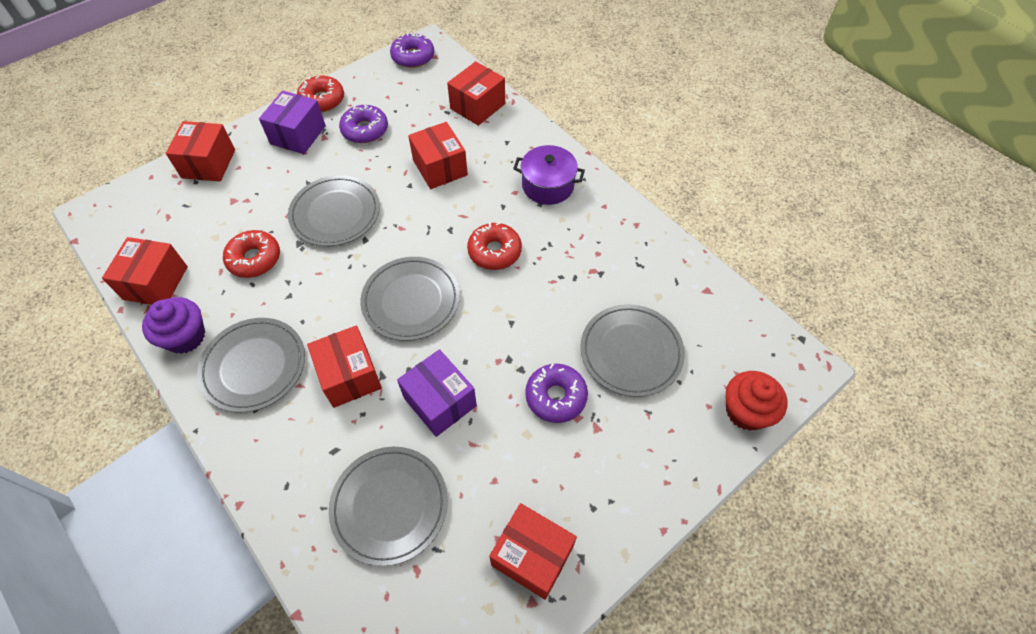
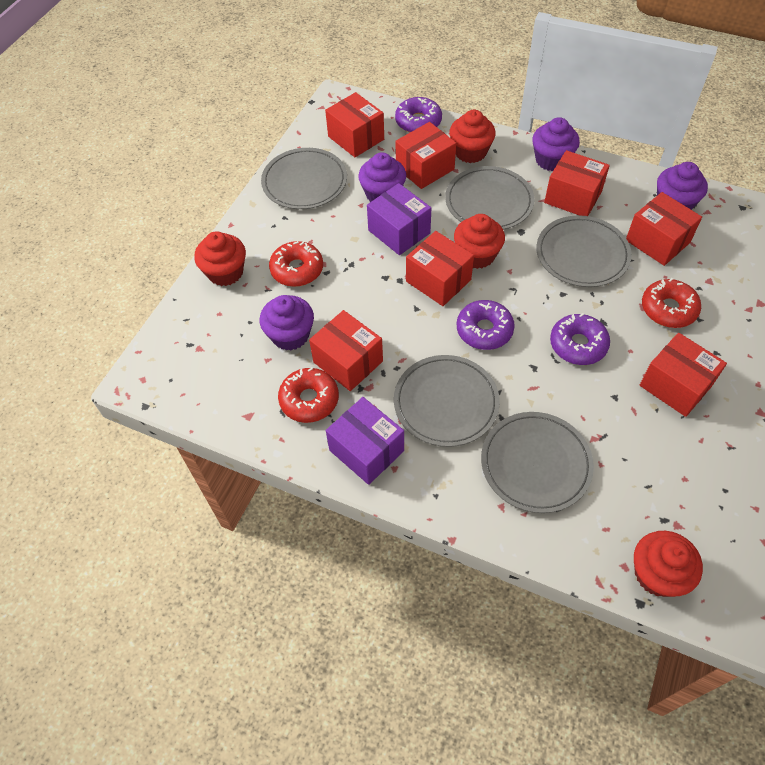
purple cupcake: [142,297,205,354] = 1 -> [260,295,314,350] [358,152,406,202] [532,117,580,171] [657,162,708,210] = 4
purple pot: [513,145,585,205] = 1 -> none = 0
red box: [102,237,188,305] [166,121,235,182] [307,325,382,408] [408,122,468,189] [447,61,505,126] [489,503,577,600] = 6 -> [309,310,383,391] [325,92,384,157] [395,122,456,189] [406,231,474,306] [544,150,610,216] [626,192,702,266] [640,333,727,417] = 7
red cupcake: [726,371,787,431] = 1 -> [194,231,246,286] [449,110,496,163] [454,214,505,269] [634,531,703,597] = 4

